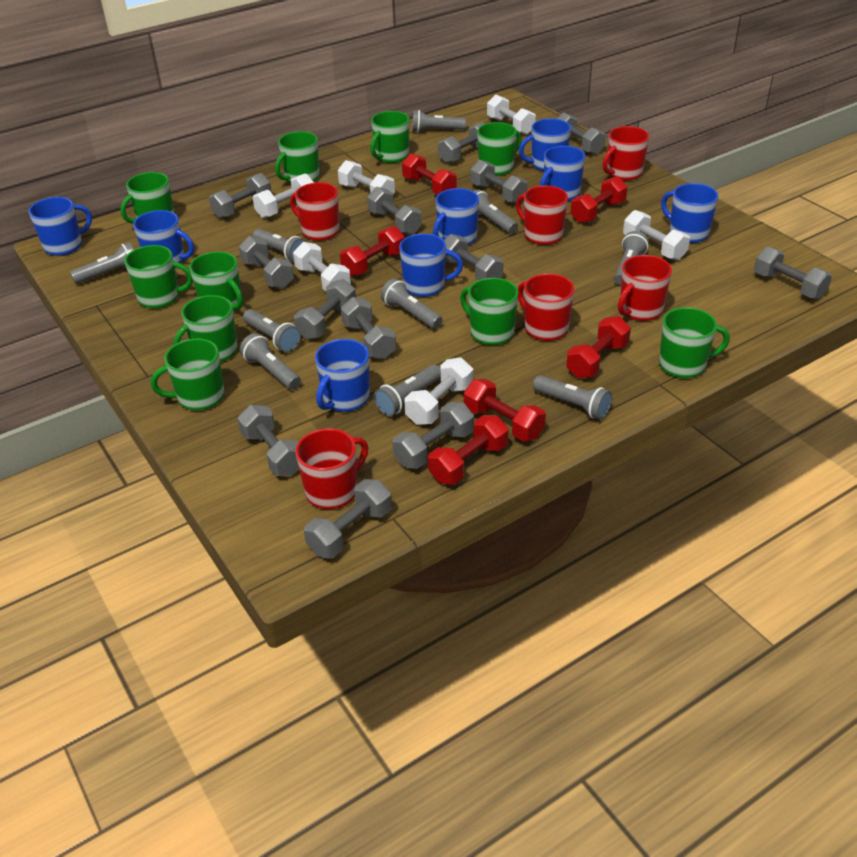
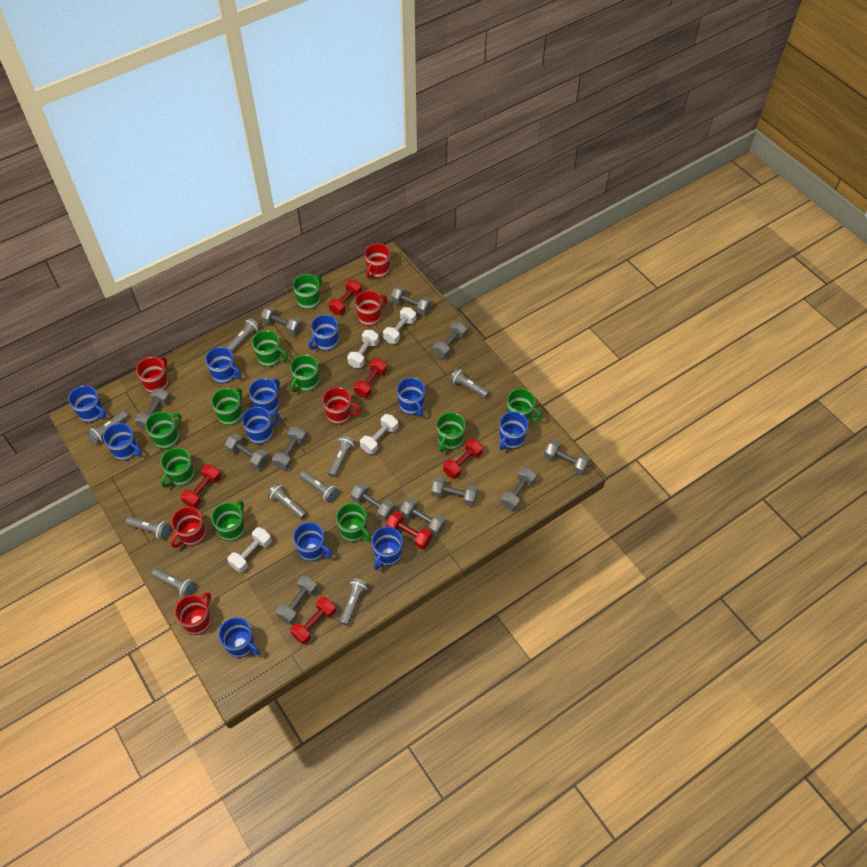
blue mug: [29,197,92,256] [133,210,194,263] [315,339,370,412] [399,234,463,297] [433,188,479,246] [519,119,571,171] [540,146,585,201] [661,183,718,243] = 8 -> [68,385,107,423] [103,423,142,461] [205,347,241,383] [218,617,260,658] [242,407,280,444] [249,378,280,413] [293,522,332,561] [309,315,339,351] [371,527,402,570] [397,378,425,417] [499,412,528,450] = 11
grey dumbbell: [209,173,272,219] [237,405,299,476] [239,236,294,288] [294,279,356,340] [304,479,392,558] [341,297,396,359] [367,187,422,235] [392,402,474,469] [438,122,485,163] [444,234,504,281] [470,160,528,204] [557,112,606,155] [754,247,832,299] = 13 -> [134,388,170,430] [225,433,268,469] [261,306,302,336] [272,427,306,470] [276,575,318,625] [351,482,395,521] [391,286,431,315] [400,498,446,535] [431,477,478,506] [433,322,467,358] [501,467,537,510] [544,440,590,475] = 12
grey flashlight: [70,242,134,284] [240,333,301,390] [243,309,301,352] [253,229,306,262] [374,365,441,416] [381,278,443,329] [412,110,466,133] [473,189,518,234] [533,375,612,420] [614,231,649,285] = 10 -> [87,411,128,444] [125,516,170,540] [151,568,196,597] [226,318,260,352] [267,483,307,519] [300,471,339,503] [328,435,355,477] [340,578,368,626] [450,368,489,398] = 9
white dumbbell: [253,173,314,218] [293,242,351,291] [338,160,395,194] [404,358,473,425] [487,95,536,135] [623,210,690,260] = 6 -> [227,527,272,573] [347,330,379,368] [360,414,398,454] [383,307,416,344] = 4

